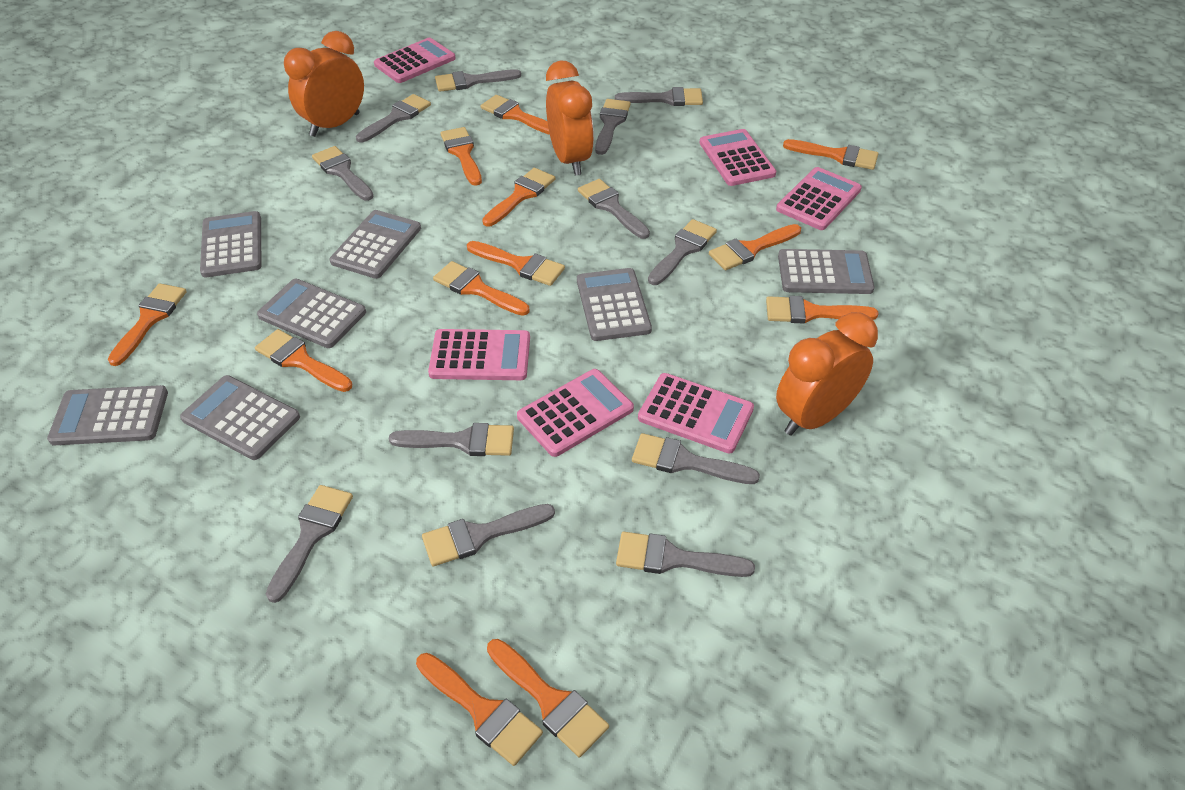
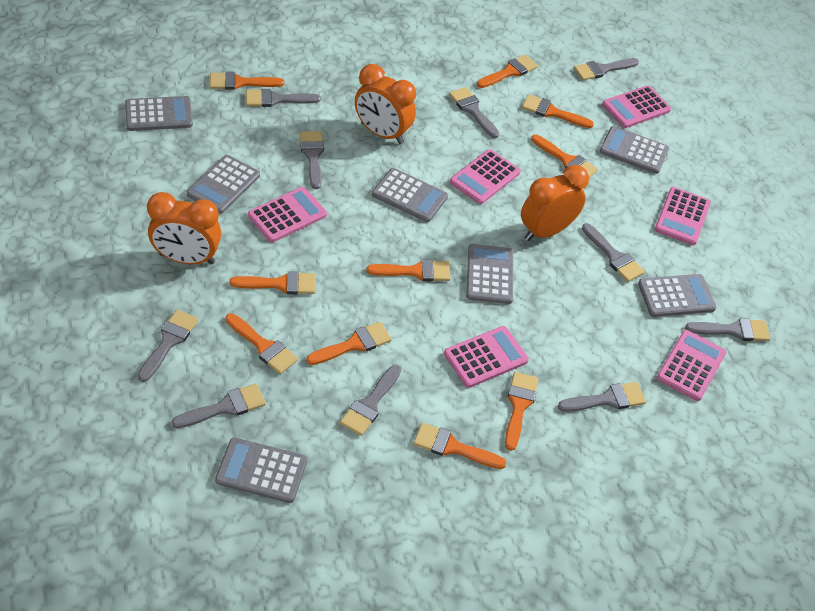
grey brush: [266,485,353,603] [312,146,374,201] [356,94,431,143] [389,423,514,456] [422,504,555,567] [435,69,521,92] [578,179,650,239] [595,99,631,155] [615,87,703,106] [616,532,755,577] [632,433,760,484] [648,219,717,285] = 12 -> [138,310,198,382] [172,383,266,428] [246,89,321,107] [300,131,324,189] [340,365,401,436] [449,87,499,138] [558,382,646,412] [574,58,639,80] [582,223,645,282] [685,318,770,341] = 10
orange brush: [108,283,187,366] [255,329,352,392] [416,653,543,766] [433,261,530,316] [440,127,482,186] [467,241,565,286] [481,95,550,135] [482,168,555,227] [487,639,609,757] [709,224,801,270] [766,296,879,324] [783,139,879,170] = 12 -> [210,72,284,90] [226,313,298,374] [230,271,316,294] [306,322,392,365] [367,259,450,281] [413,423,507,469] [477,55,538,88] [505,372,538,451] [522,95,594,128] [531,134,598,178] = 10

